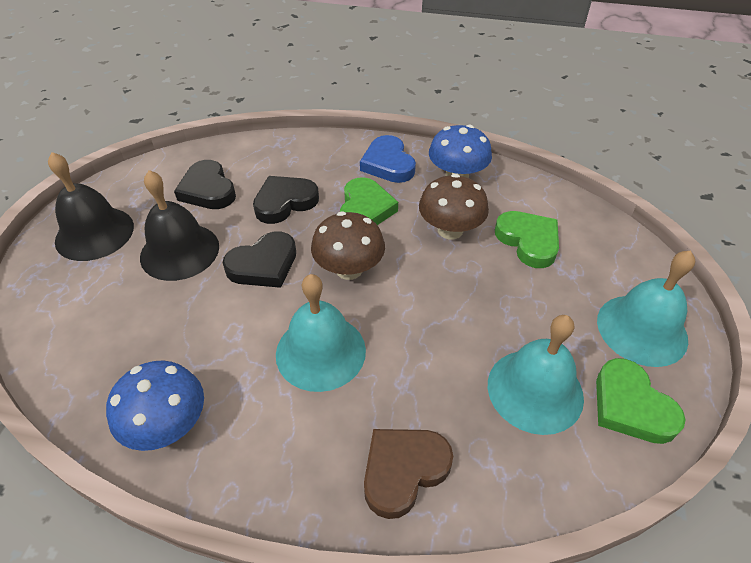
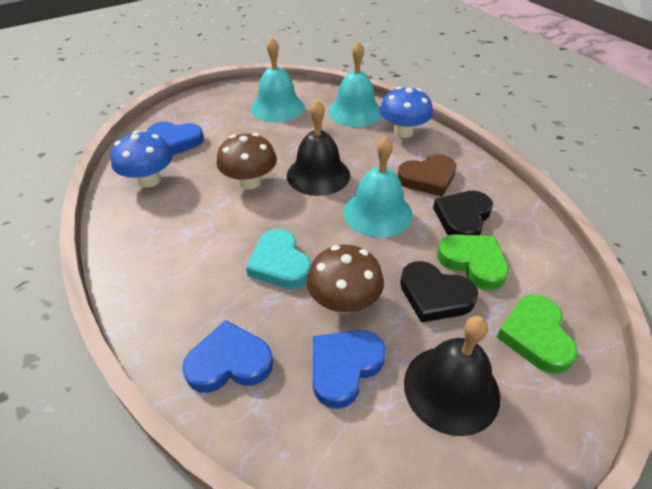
black heart: [174,160,236,209] [223,232,296,288] [253,176,319,224] = 3 -> [400,261,478,323] [433,191,493,235] = 2
blue heart: [360,135,416,183] = 1 -> [147,122,204,155] [182,320,273,393] [313,330,386,409] = 3
green heart: [340,177,398,225] [495,211,559,268] [596,358,686,444] = 3 -> [437,235,509,290] [497,294,578,374] = 2
turquoise heart: none = 0 -> [246,229,311,289] = 1

